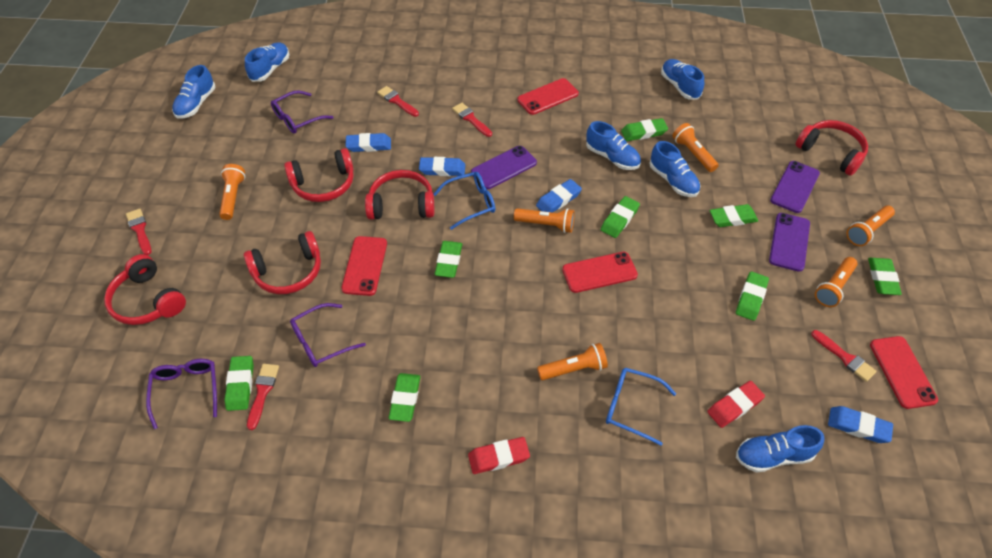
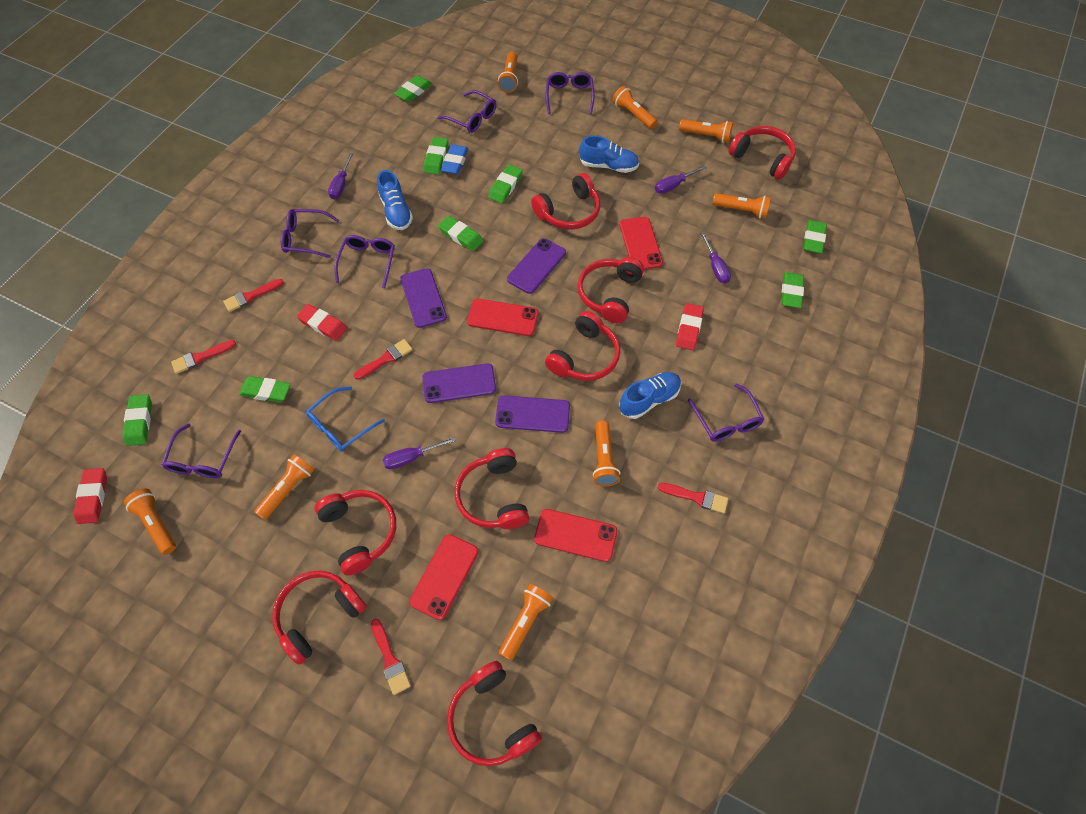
blue eraser: [345,133,391,152] [419,157,465,176] [536,179,582,212] [828,406,893,443] = 4 -> [441,144,468,174] = 1
blue glasses: [434,172,495,230] [606,368,676,446] = 2 -> [306,387,385,452] = 1
blue shoe: [172,65,216,119] [245,42,289,82] [586,121,641,170] [649,141,700,197] [661,59,704,100] [736,425,824,473] = 6 -> [377,170,413,230] [579,136,639,173] [619,372,681,419] = 3
orange flashlight: [219,164,245,220] [514,208,575,233] [537,343,608,380] [672,123,719,172] [815,257,858,307] [847,205,895,246] = 6 -> [124,489,176,555] [254,454,314,520] [498,52,518,93] [499,584,553,661] [593,420,620,486] [612,86,657,129] [679,119,733,143] [713,193,771,219] = 8
purple glasses: [146,359,217,429] [271,91,334,134] [290,303,366,367] = 3 -> [162,423,241,478] [281,209,340,258] [334,235,395,288] [438,90,497,133] [546,72,594,114] [688,383,764,442] = 6
purple phone: [471,146,537,189] [769,213,810,272] [770,161,820,213] = 3 -> [400,268,447,328] [422,363,496,403] [495,395,570,433] [507,238,566,294] = 4
purple screwdriver: none = 0 -> [328,153,353,199] [383,437,456,469] [655,165,707,194] [700,232,731,284] = 4
red eraser: [468,437,530,474] [707,381,765,428] = 2 -> [73,468,107,524] [297,304,347,341] [676,303,704,350] = 3
red headphones: [104,254,186,325] [244,231,321,294] [284,148,354,202] [365,170,434,220] [795,120,868,176] = 5 -> [272,571,366,665] [315,490,396,576] [447,661,542,766] [455,448,529,529] [531,173,600,230] [545,311,620,381] [578,257,644,323] [729,126,796,179] = 8

